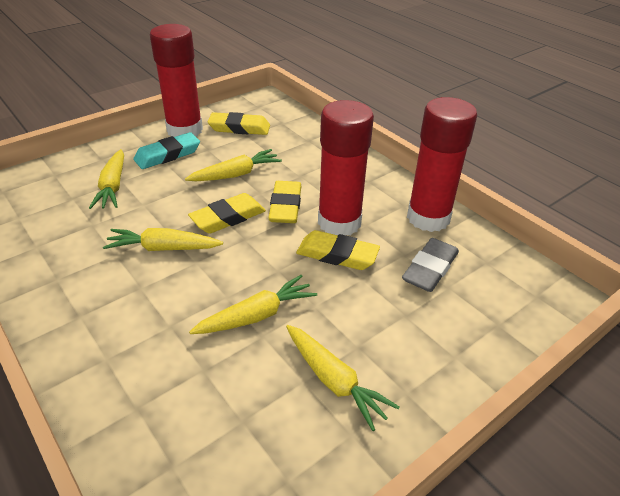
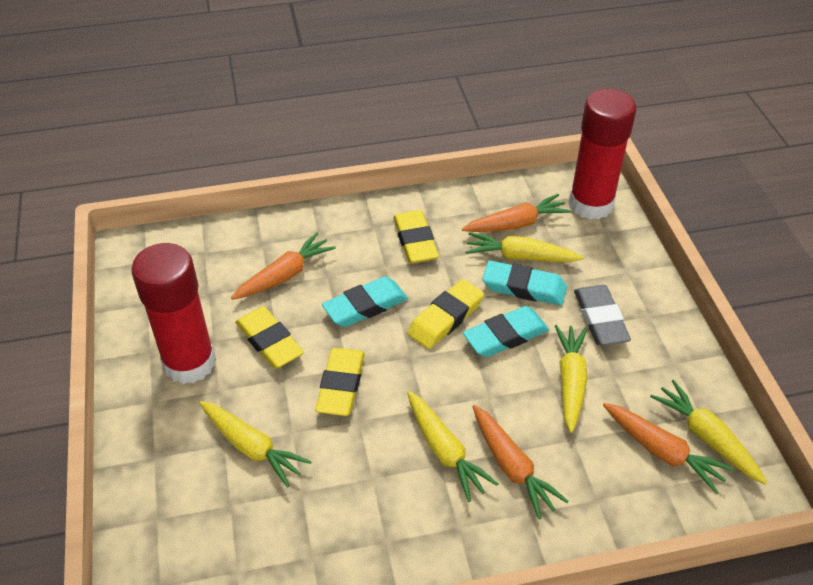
orange carrot: none = 0 -> [231,233,336,300] [462,194,571,232] [473,405,569,519] [603,403,734,494] = 4
red glue stick: [150,24,203,137] [318,100,374,235] [407,97,477,232] = 3 -> [131,243,216,384] [569,89,636,220] = 2
turquoise eraser: [134,132,200,169] = 1 -> [322,277,408,327] [463,306,549,357] [482,261,567,305] = 3

